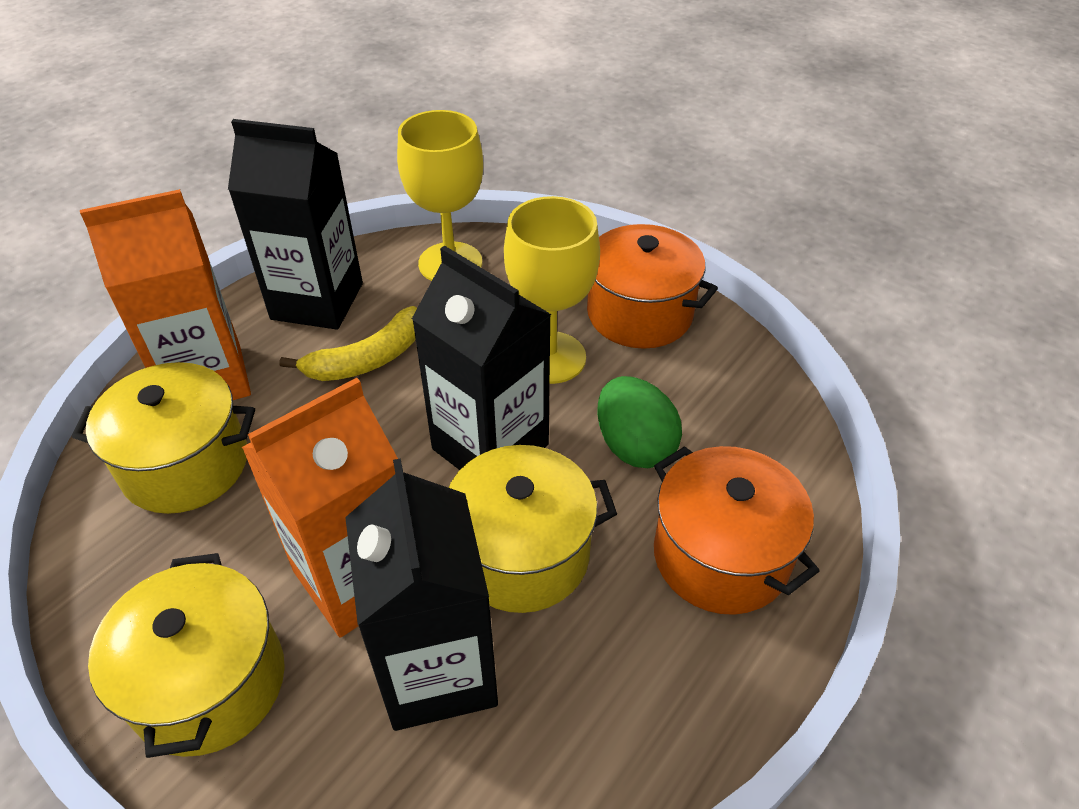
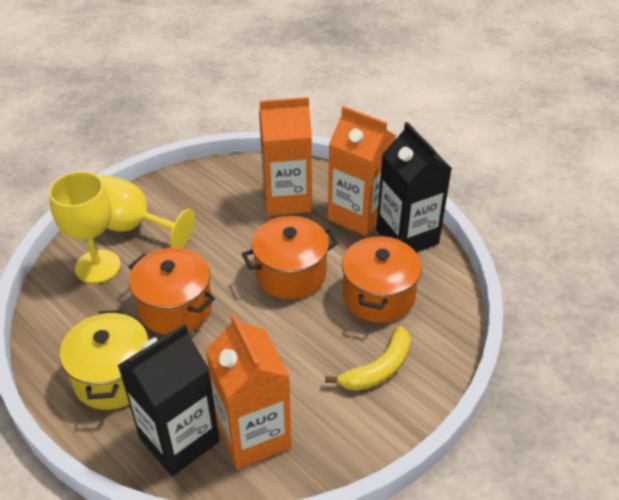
black carton: [228,119,363,330] [345,458,498,731] [412,246,552,470] = 3 -> [118,324,220,476] [376,122,452,253] = 2
green egg: [597,376,682,468] = 1 -> none = 0
orange carton: [80,189,251,400] [242,378,398,638] = 2 -> [206,314,291,469] [259,97,312,216] [328,106,396,236] = 3
orange pot: [587,224,718,349] [654,446,819,615] = 2 -> [128,248,215,335] [242,216,338,299] [342,235,422,323] = 3
yellow pot: [72,362,255,514] [88,553,285,758] [449,445,617,613] = 3 -> [60,310,149,410] = 1

